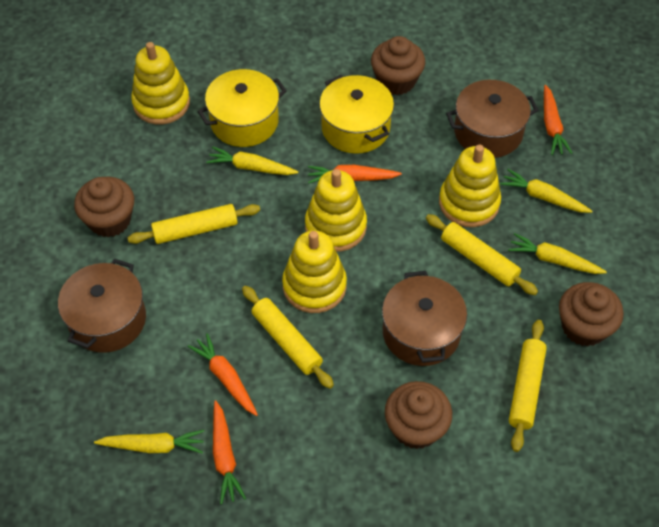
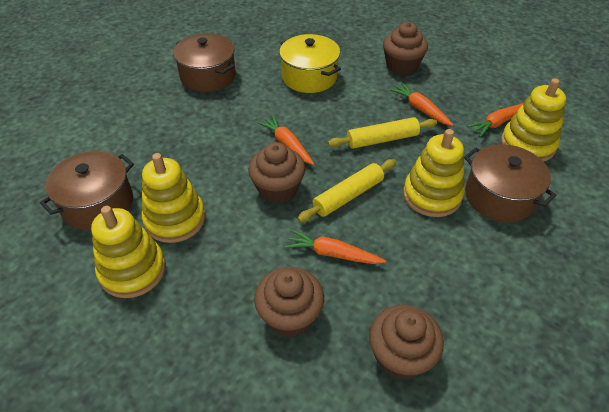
yellow carrot: [94,430,204,454] [206,146,298,175] [500,169,593,213] [508,233,607,274] = 4 -> none = 0
yellow pot: [198,69,287,147] [319,75,394,154] = 2 -> [279,34,341,93] = 1
yellow rolling pin: [127,204,260,244] [242,286,334,389] [426,214,538,295] [509,320,547,452] = 4 -> [297,159,396,222] [328,117,437,149] = 2

